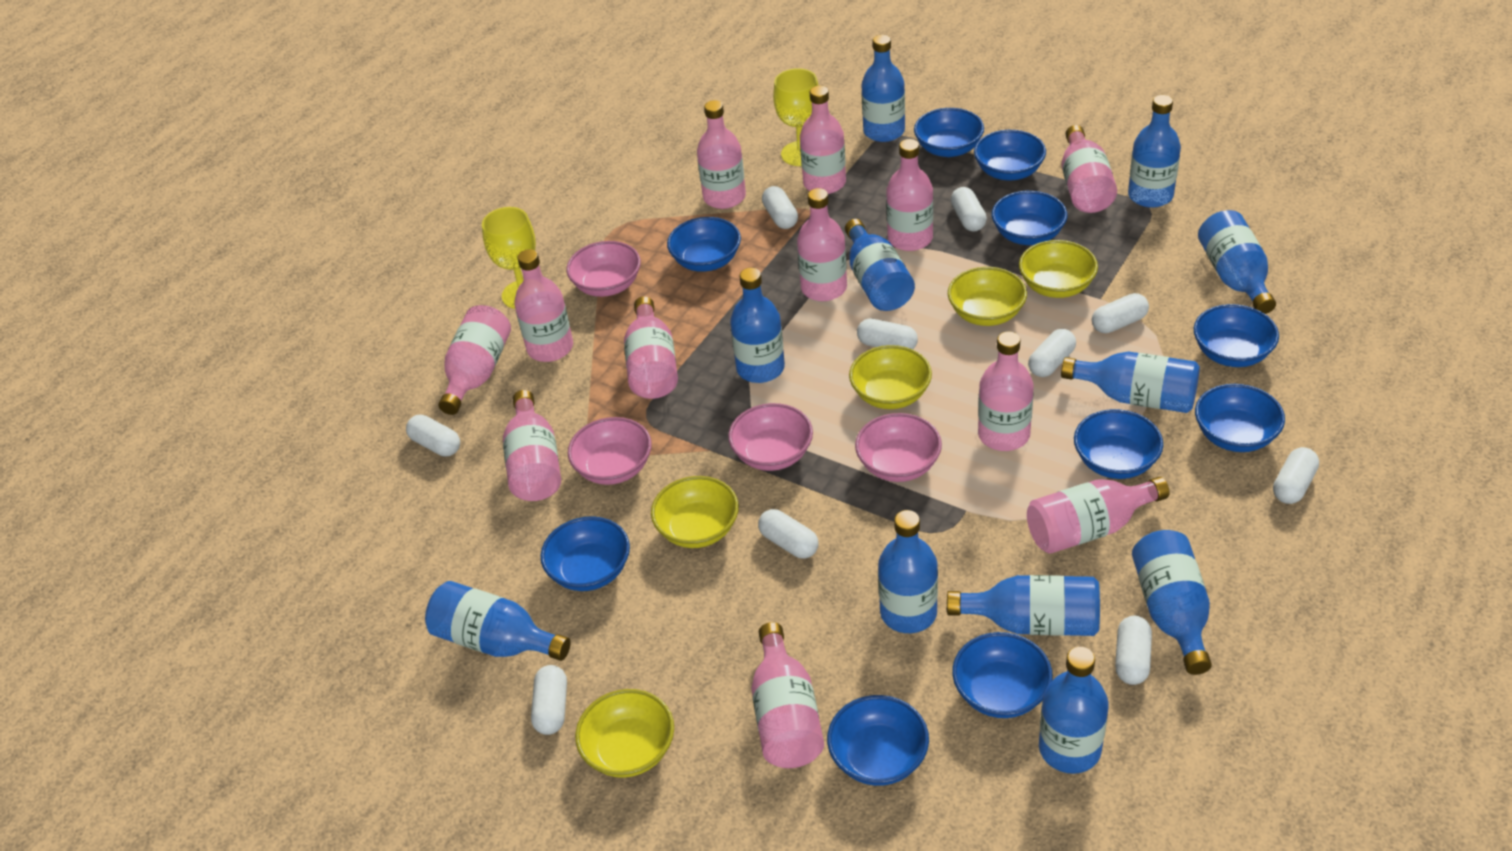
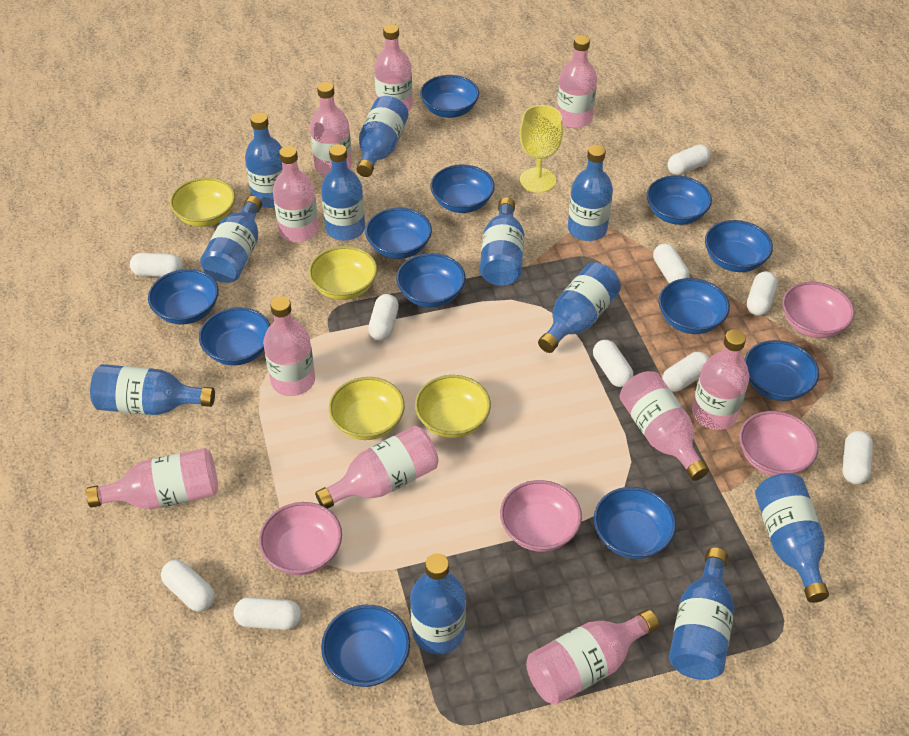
blue bowl: [541,516,630,591] [667,217,741,272] [827,695,929,786] [914,108,984,157] [952,632,1053,718] [974,130,1046,180] [992,191,1067,245] [1074,409,1163,479] [1194,304,1279,367] [1195,384,1285,452] = 10 -> [148,269,219,325] [199,307,270,366] [321,605,410,687] [365,208,432,259] [396,253,466,308] [420,75,479,118] [430,164,495,213] [594,487,676,559] [647,175,712,225] [659,278,730,334] [705,220,773,272] [744,340,819,401] = 12
pink bottle: [438,305,511,415] [503,390,561,501] [514,249,573,362] [624,296,678,399] [697,100,746,209] [751,622,824,768] [797,188,847,301] [800,86,846,194] [886,139,933,251] [978,331,1034,451] [1027,477,1170,554] [1062,125,1117,213] = 12 -> [86,448,218,509] [263,296,315,396] [273,146,319,242] [310,82,352,175] [315,426,439,509] [374,24,413,112] [526,609,659,705] [557,35,597,128] [620,371,709,481] [692,330,749,430] = 10
yellow bowl: [575,689,674,778] [651,476,739,548] [849,345,932,409] [948,267,1027,326] [1019,240,1098,298] = 5 -> [170,177,235,227] [309,246,377,300] [329,377,405,440] [415,375,491,438] = 4
yellow goblet: [482,207,536,309] [773,68,819,166] = 2 -> [520,105,563,193] = 1

